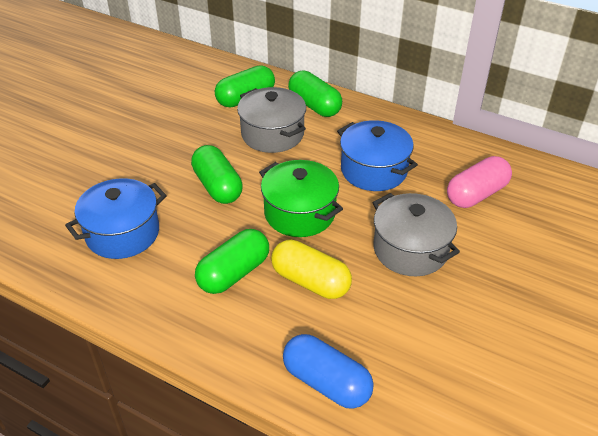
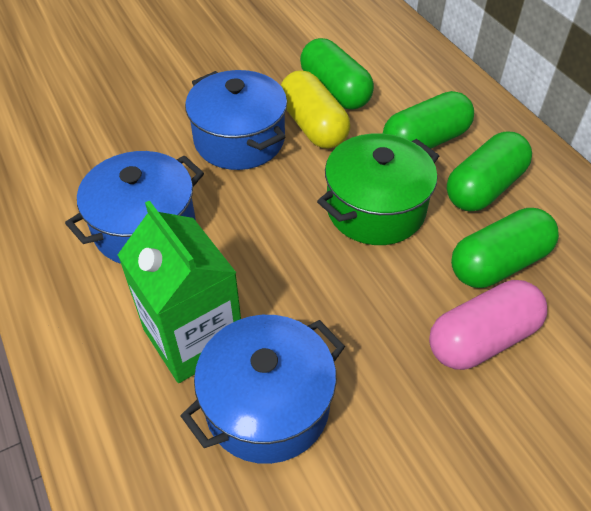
blue capsule: [283,334,373,409] = 1 -> none = 0
blue pot: [65,178,167,259] [337,120,418,191] = 2 -> [65,151,204,264] [181,315,345,464] [185,70,287,170] = 3
green carton: none = 0 -> [118,200,241,383] = 1
grey pot: [237,87,306,153] [373,193,460,276] = 2 -> none = 0

